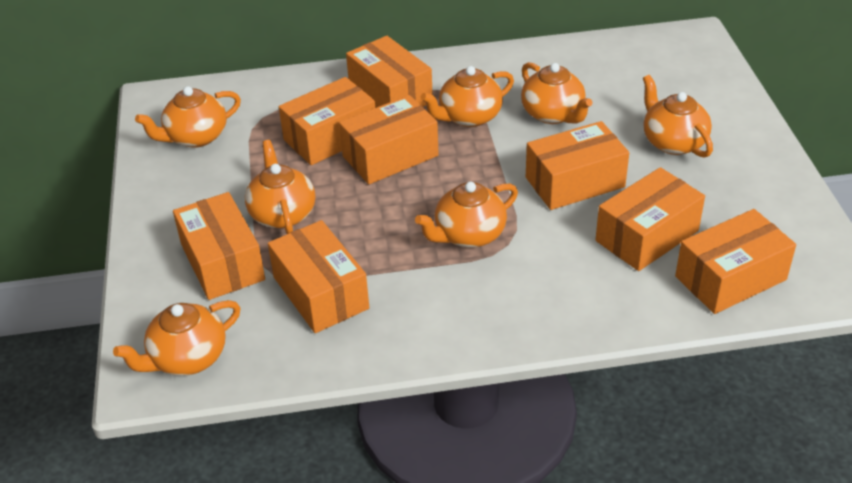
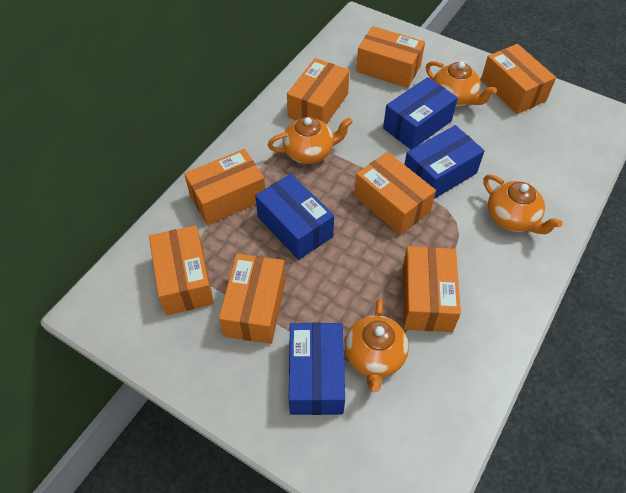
blue box: none = 0 -> [255,174,334,260] [289,323,345,415] [383,77,458,149] [404,125,485,199] = 4
orange teapot: [113,300,240,376] [135,86,241,148] [245,140,315,234] [415,182,518,248] [421,66,514,127] [521,62,593,124] [643,75,713,158] = 7 -> [268,117,353,164] [345,298,409,392] [426,61,497,107] [483,175,562,234] = 4

